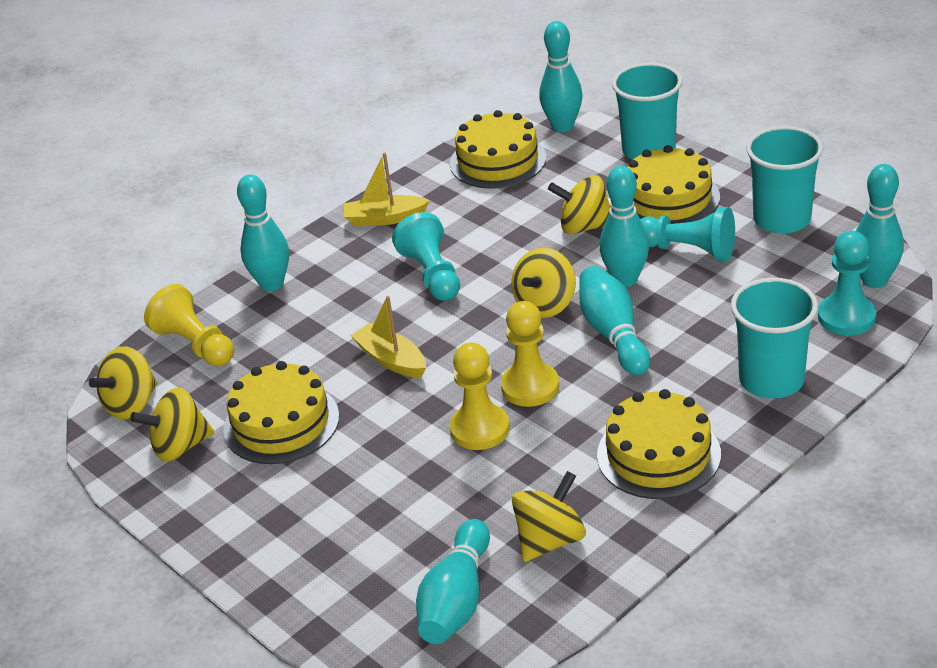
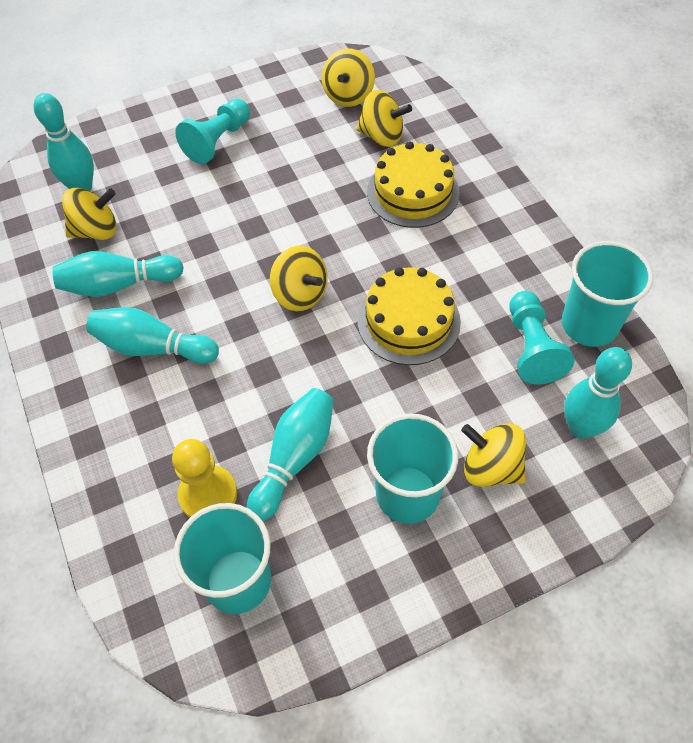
turquoise bowling pin: [237,174,289,291] [416,519,490,644] [539,21,583,132] [579,266,650,375] [599,166,649,287] [856,164,904,288] = 6 -> [34,93,94,191] [52,251,184,297] [86,307,219,364] [247,388,334,521] [564,347,632,439] = 5
turquoise pawn: [392,212,460,301] [640,207,735,261] [818,231,876,336] = 3 -> [175,99,250,164] [509,291,575,385] = 2
yellow boat: [344,153,430,226] [351,296,426,378] = 2 -> none = 0
yellow cake: [223,361,339,464] [450,110,546,189] [597,389,721,499] [628,145,720,224] = 4 -> [358,267,461,365] [367,141,460,228] = 2
yellow pawn: [144,284,234,366] [450,343,510,450] [501,301,559,407] = 3 -> [172,439,237,518] = 1

